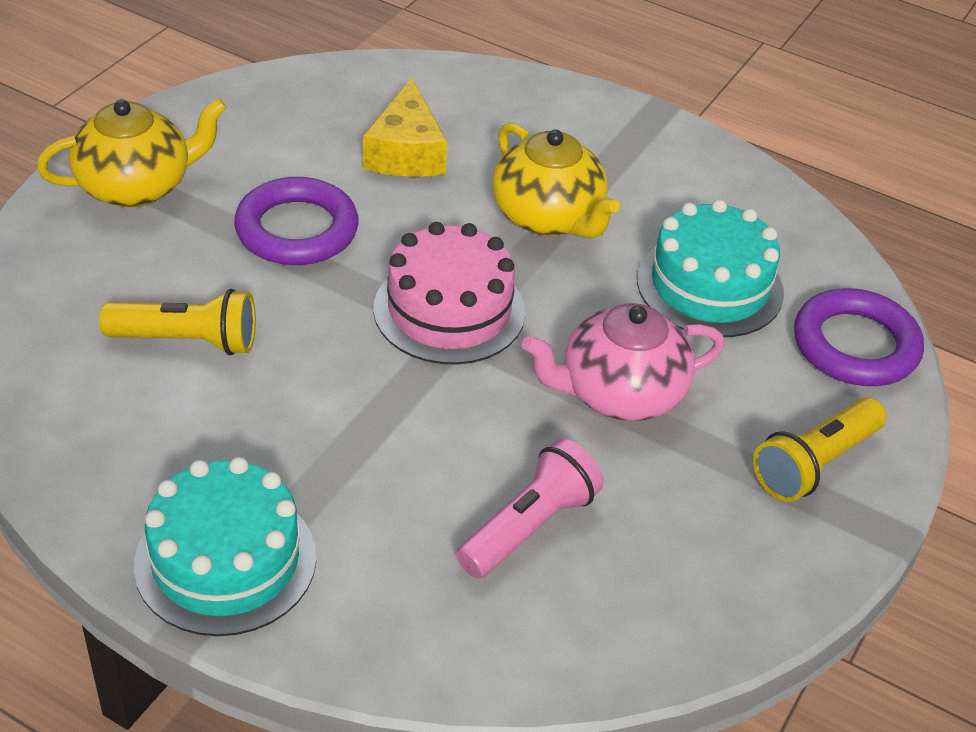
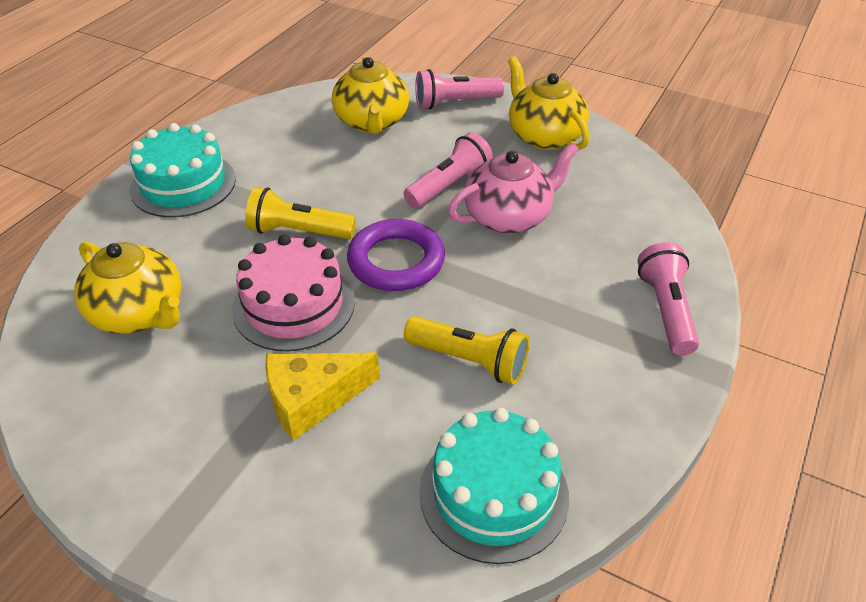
pink flashlight: [456,439,604,579] = 1 -> [403,132,493,208] [415,69,504,109] [637,242,699,355] = 3
purple ring: [234,177,359,265] [794,288,924,386] = 2 -> [347,219,445,291] = 1
yellow teapot: [37,98,227,207] [492,122,620,238] = 2 -> [74,242,181,334] [332,56,409,134] [508,57,590,150] = 3

